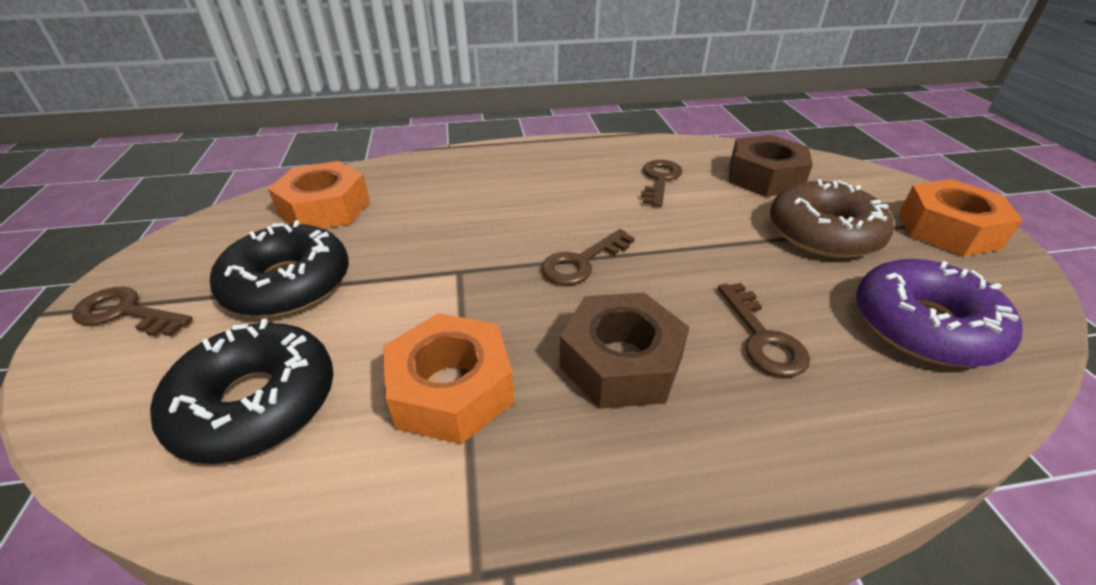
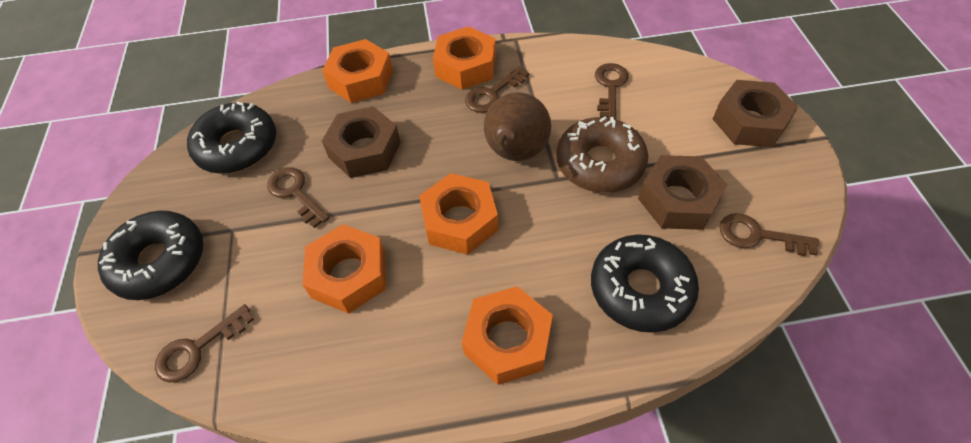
black donut: [150,318,334,464] [210,220,349,317] = 2 -> [98,211,203,300] [187,101,276,174] [591,234,699,333] = 3
brown key: [72,286,193,336] [541,229,635,285] [641,160,682,207] [718,283,810,377] = 4 -> [155,304,254,383] [267,167,329,228] [465,66,529,113] [595,63,629,119] [719,213,819,256] = 5
brown nut: [559,293,689,408] [729,135,813,197] = 2 -> [322,106,401,178] [638,155,727,230] [713,80,798,147] = 3
brown pear: none = 0 -> [484,92,551,161] = 1
orange nut: [268,161,370,229] [383,313,514,444] [899,179,1023,256] = 3 -> [302,224,386,314] [322,39,393,103] [419,173,498,255] [433,26,496,90] [462,286,553,385] = 5
purple donut: [856,259,1023,367] = 1 -> none = 0

